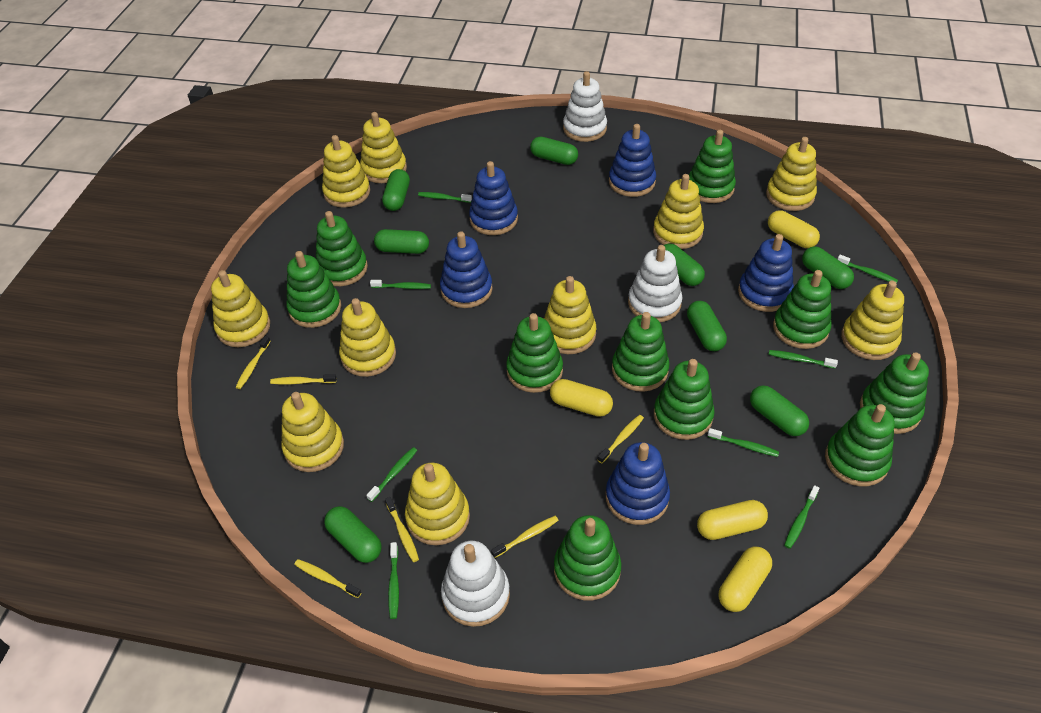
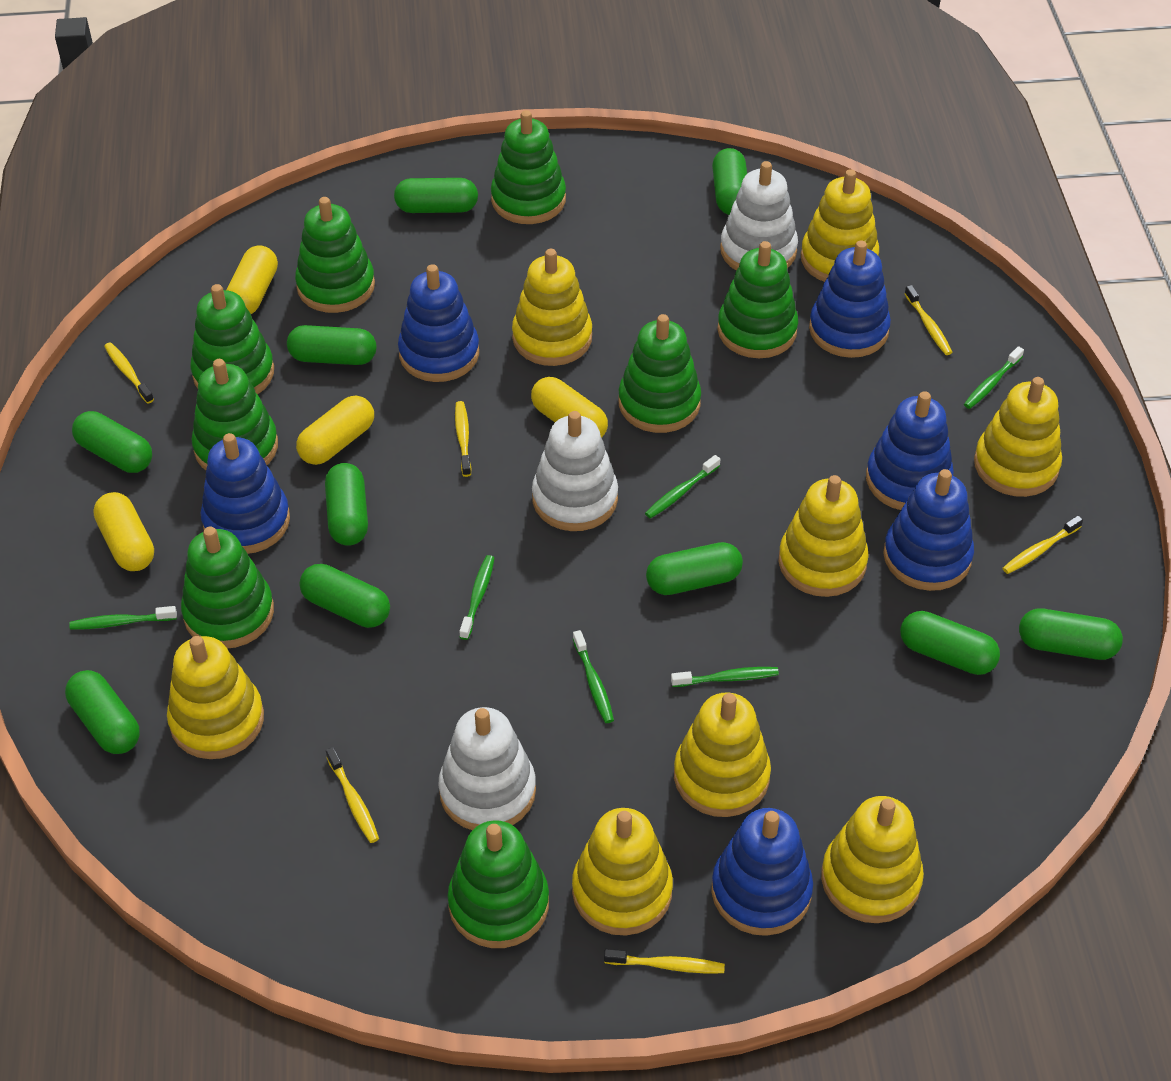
blue stacking toy: [440,232,493,308] [469,161,518,235] [606,442,670,525] [609,124,656,197] [738,234,794,312] = 5 -> [201,433,290,554] [398,264,479,382] [711,808,813,936] [809,240,891,358] [866,391,954,510] [883,469,974,591] = 6
green capsule: [324,506,382,563] [374,229,429,254] [382,169,410,211] [530,137,578,165] [664,243,705,286] [687,301,727,351] [750,385,809,436] [802,246,854,289] = 8 -> [65,670,140,754] [72,411,152,473] [287,325,376,365] [299,564,390,628] [325,463,368,546] [394,178,478,213] [646,542,743,595] [712,148,747,215] [900,611,1000,675] [1019,608,1123,660] = 10
green stacking toy: [286,251,341,328] [316,211,368,286] [506,313,563,393] [554,515,621,601] [612,312,670,392] [654,359,715,440] [689,130,736,203] [773,270,831,349] [825,404,895,486] [860,352,929,434] = 10 -> [181,526,274,648] [191,284,274,394] [191,359,278,470] [295,197,375,313] [447,820,549,948] [491,110,566,224] [619,314,701,433] [717,241,798,358] = 8
green toothbrush: [366,447,417,502] [370,280,431,289] [388,542,399,619] [418,192,472,203] [708,428,779,457] [769,350,838,368] [784,485,819,549] [838,255,898,283] = 8 -> [69,606,177,630] [459,555,494,640] [573,630,614,723] [645,455,720,519] [671,667,779,687] [964,346,1024,409] = 6
yellow stacking toy: [211,270,270,347] [282,392,344,472] [322,135,370,208] [339,298,396,377] [360,112,407,183] [405,463,470,545] [544,276,596,354] [653,174,704,249] [766,137,817,211] [841,281,904,360] = 10 -> [167,636,264,759] [512,249,592,366] [572,808,673,935] [674,692,771,817] [778,475,869,597] [801,169,879,282] [821,796,924,923] [974,377,1062,497] = 8

